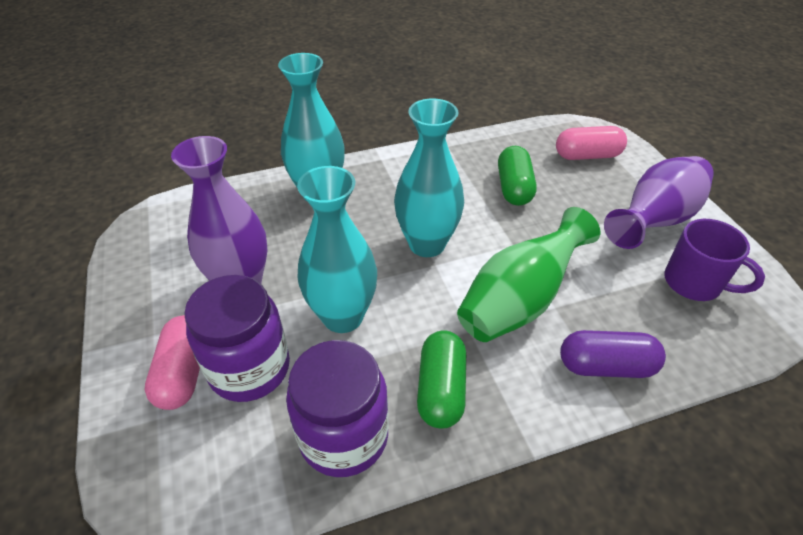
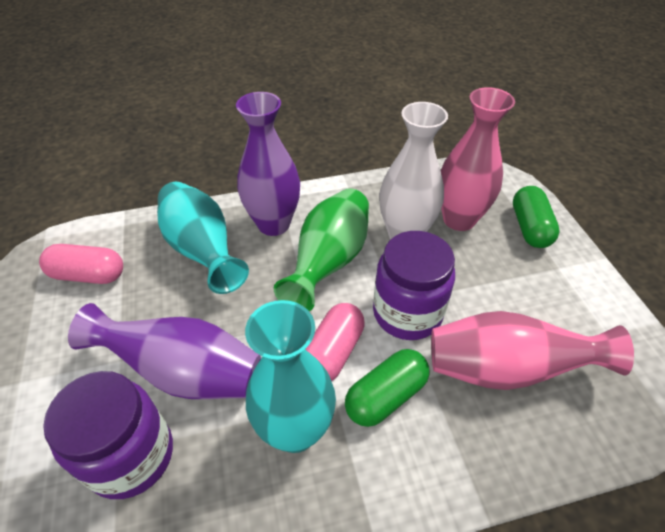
pink vase: none = 0 -> [431,311,634,390] [441,87,515,231] = 2
purple capsule: [560,330,666,378] = 1 -> none = 0
purple mug: [664,219,765,301] = 1 -> none = 0
turquoise vase: [278,53,345,187] [297,166,377,333] [394,98,464,257] = 3 -> [157,182,249,294] [245,300,336,453] = 2
white vase: none = 0 -> [379,102,448,240] = 1

